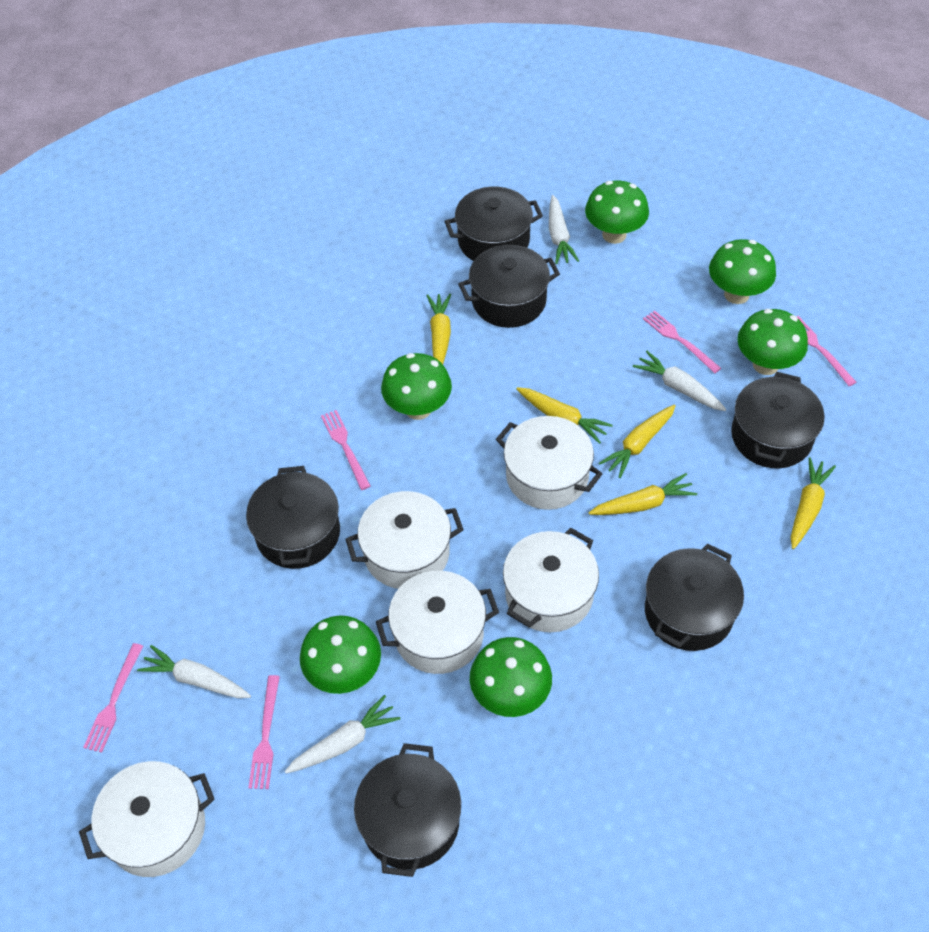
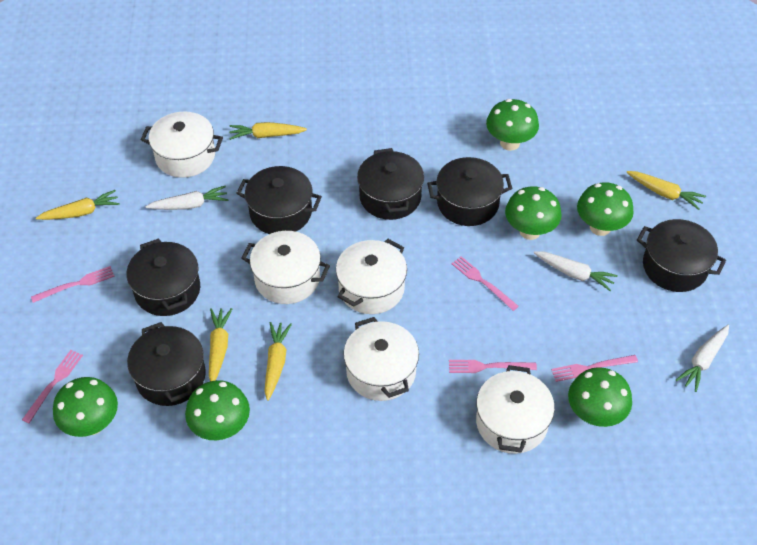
white carrot: [137,645,251,698] [285,695,400,773] [549,195,579,264] [633,351,727,411] = 4 -> [145,186,228,210] [534,251,618,291] [676,325,729,392] = 3

